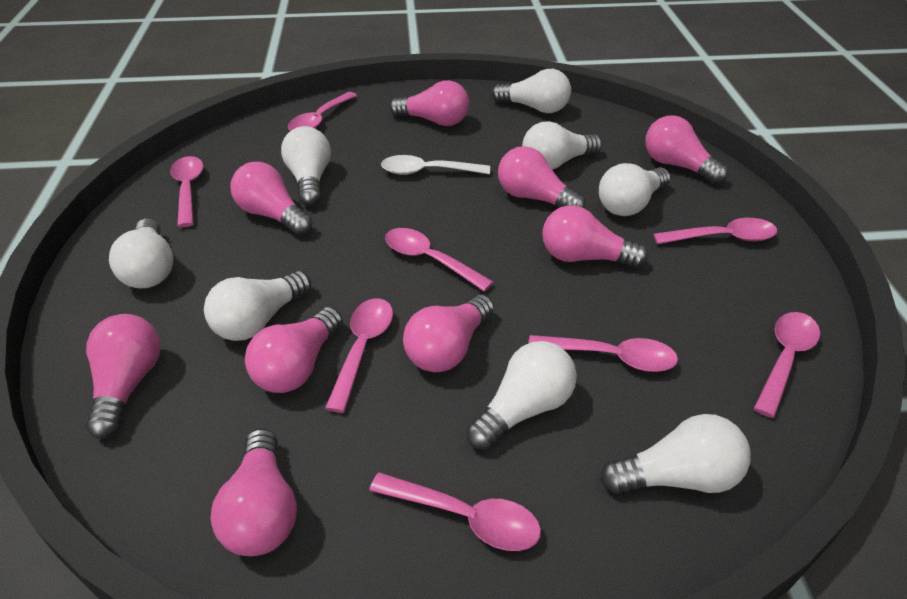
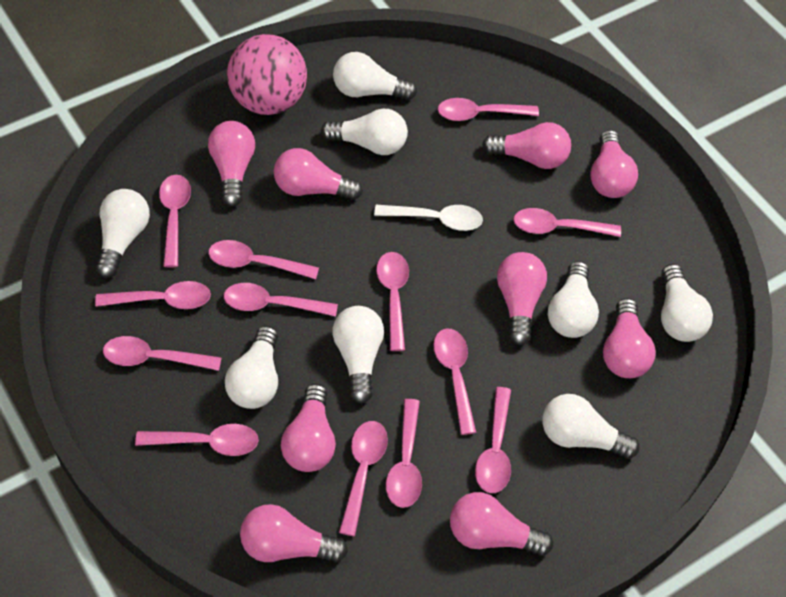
pink ball: none = 0 -> [227,34,307,115] = 1
pink spoon: [170,156,204,227] [288,92,357,131] [325,298,393,413] [369,472,541,551] [385,228,494,292] [528,335,678,372] [653,218,777,244] [753,312,820,418] = 8 -> [95,281,211,309] [103,336,222,371] [135,424,259,456] [159,175,191,268] [208,240,319,279] [224,283,338,317] [339,421,388,536] [376,252,409,351] [386,399,422,508] [433,329,476,435] [438,98,539,121] [475,387,511,493] [513,208,621,237] = 13

